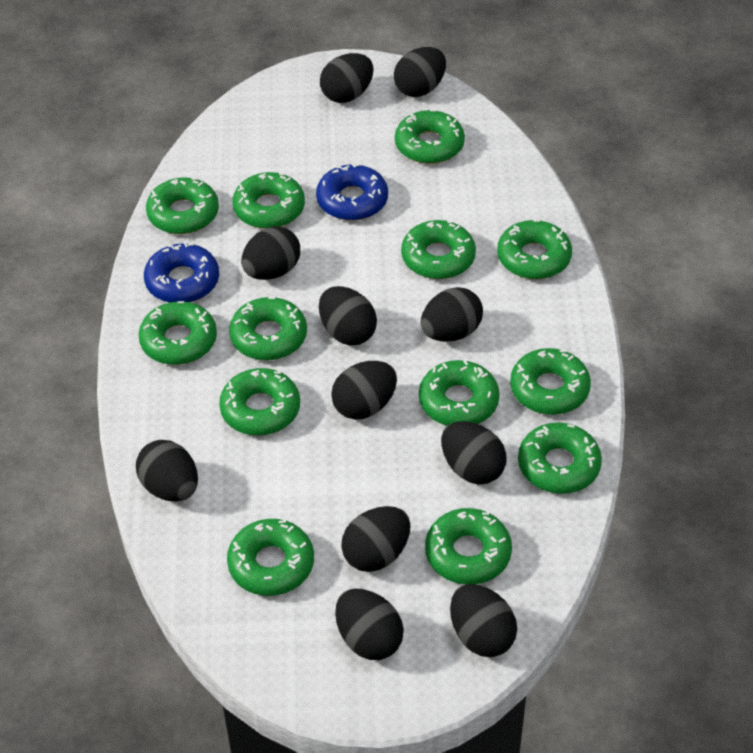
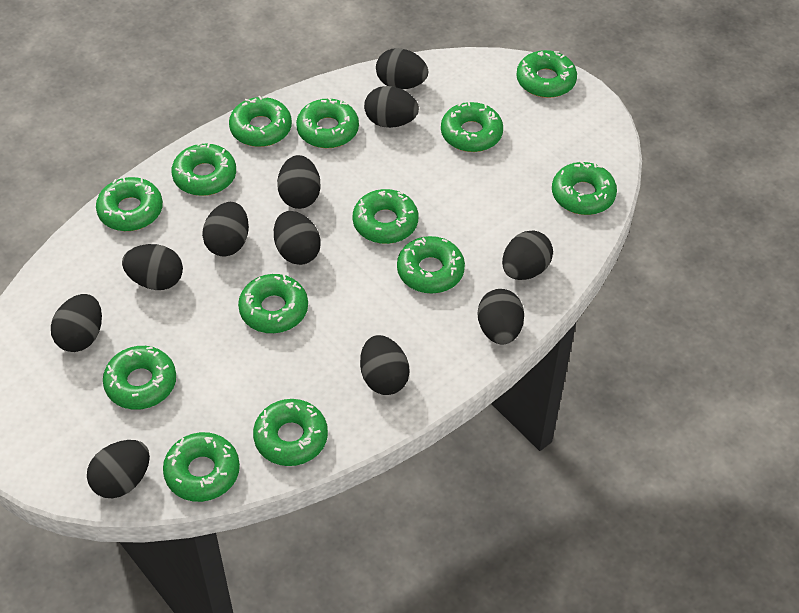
blue donut: [144,242,219,302] [316,163,388,221] = 2 -> none = 0

